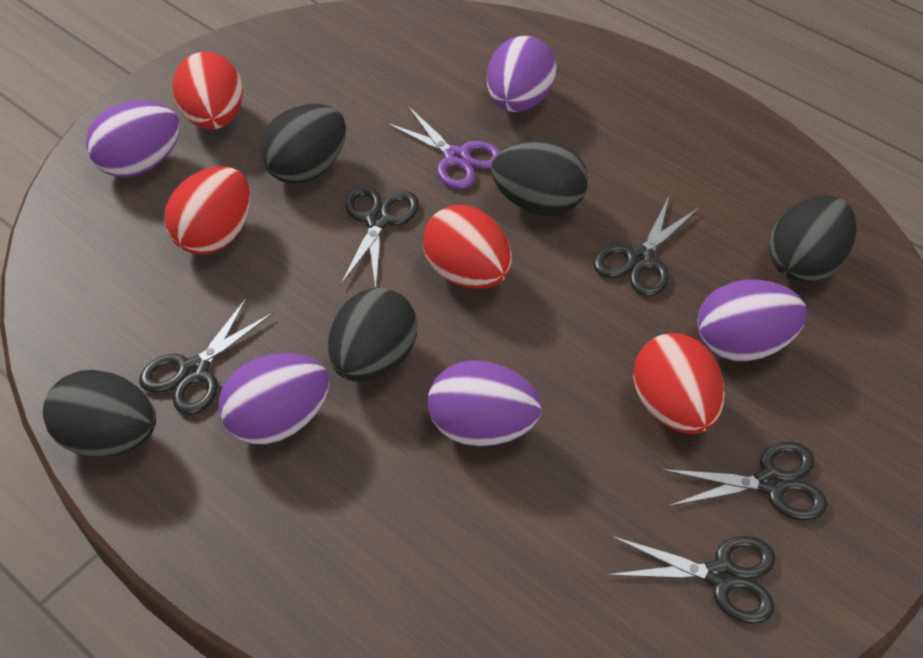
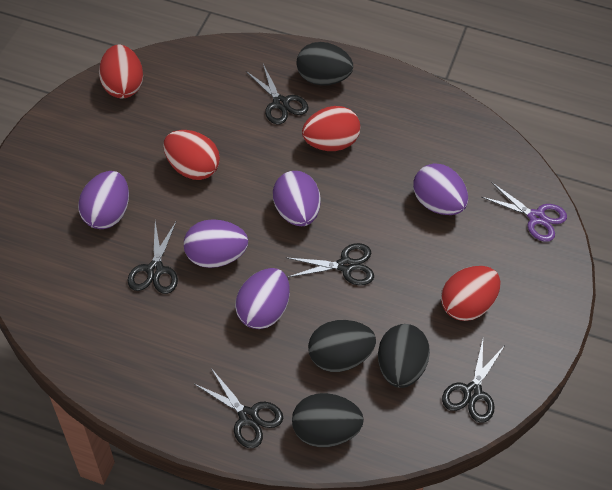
black egg: [43,370,156,457] [259,104,346,184] [328,287,417,382] [491,140,588,216] [769,195,856,283] = 5 -> [292,393,364,447] [297,42,353,86] [308,320,376,372] [378,324,430,388] = 4

